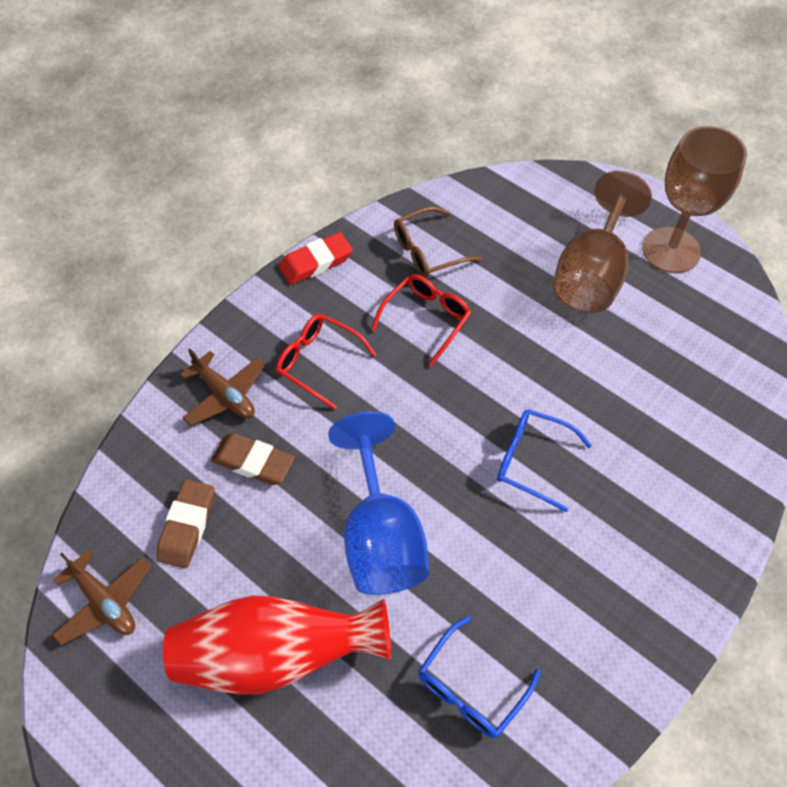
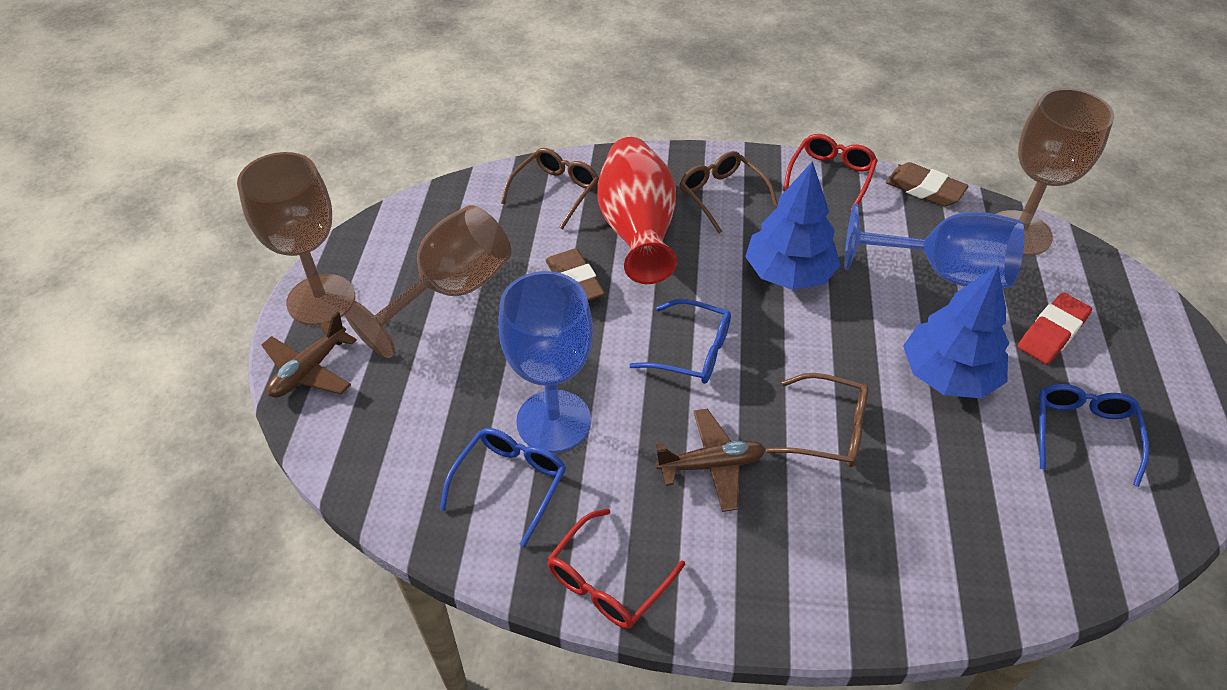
blue glasses: [418,616,540,738] [497,409,592,512] = 2 -> [439,428,566,547] [629,299,731,384] [1038,384,1149,487] = 3
blue goblet: [328,411,429,595] = 1 -> [498,271,593,453] [844,203,1025,288] = 2
blue tree: none = 0 -> [745,161,841,290] [903,266,1009,398] = 2
brown glasses: [394,207,482,278] = 1 -> [501,148,599,229] [679,151,778,234] [766,373,868,467] = 3
brown goblet: [553,171,652,313] [642,126,747,273] = 2 -> [237,152,355,325] [342,205,511,358] [996,88,1114,256] = 3

